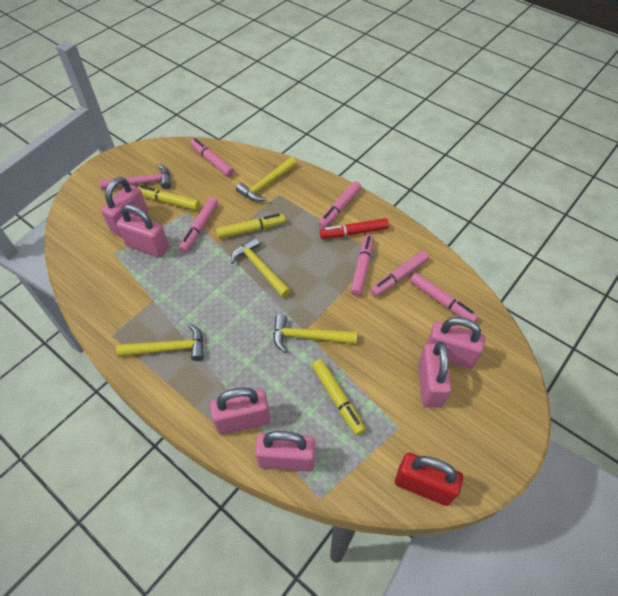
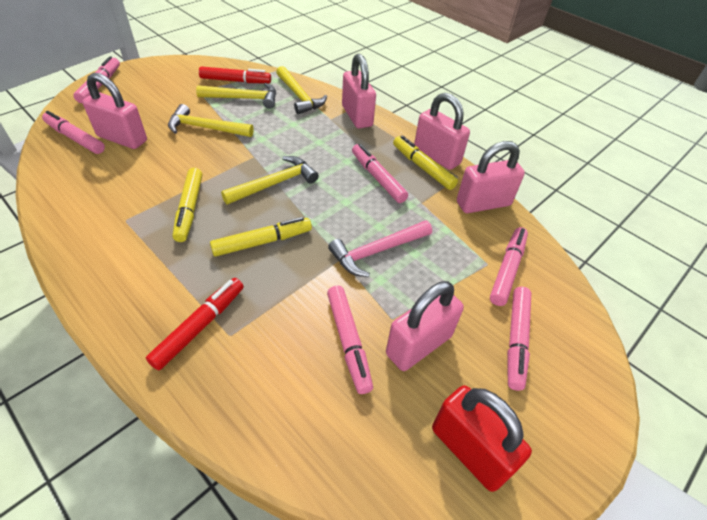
pink padlock: [101,177,148,237] [117,204,169,258] [210,387,270,435] [255,431,315,472] [418,342,452,408] [427,317,485,369] = 6 -> [82,73,147,149] [342,54,376,129] [386,281,464,371] [414,93,470,170] [457,141,525,213] = 5
red marker: [320,218,389,239] = 1 -> [146,278,244,370] [199,66,271,83] = 2

